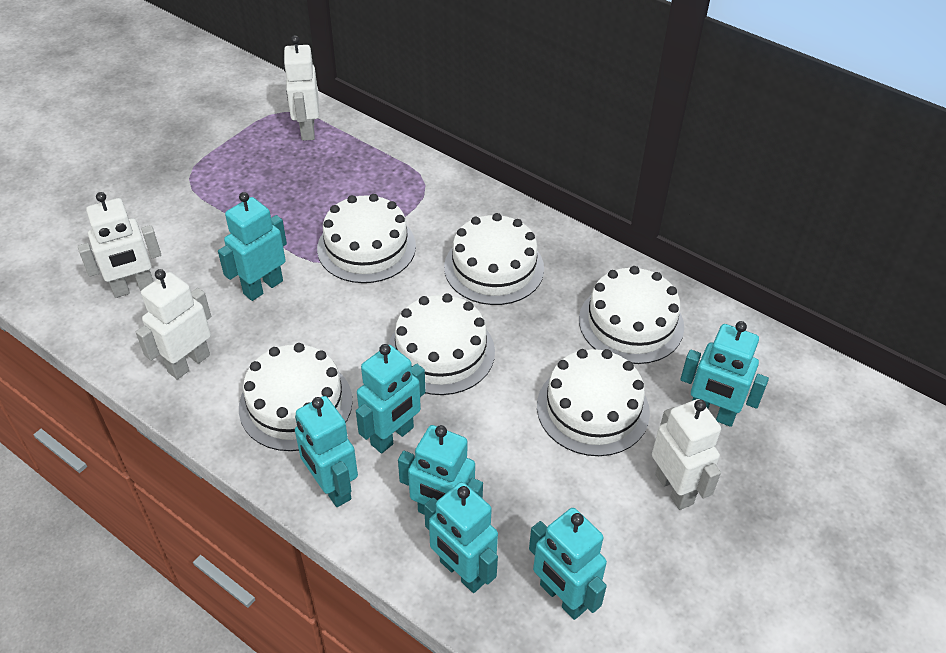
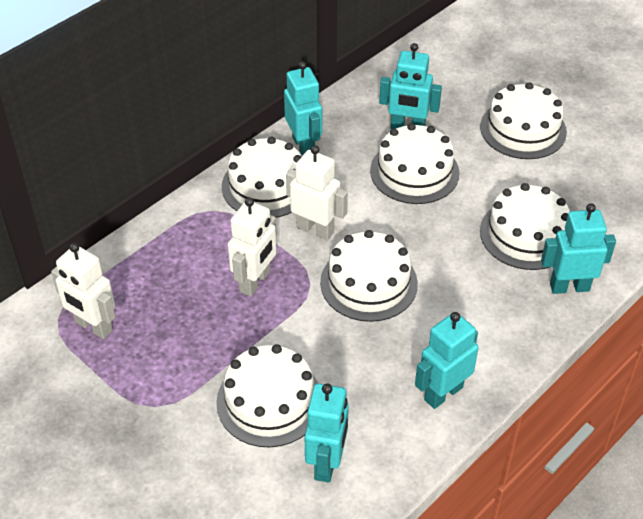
turquoise robot: [218,192,287,301] [295,396,358,507] [356,344,426,453] [398,425,483,515] [424,482,498,593] [529,508,607,620] [680,321,769,427] = 7 -> [284,61,322,156] [305,383,349,483] [379,43,442,130] [415,312,479,409] [541,203,616,294] = 5
white robot: [78,192,161,298] [136,269,211,379] [283,35,319,141] [652,399,721,510] = 4 -> [51,243,116,339] [228,198,277,297] [286,145,348,241] = 3

